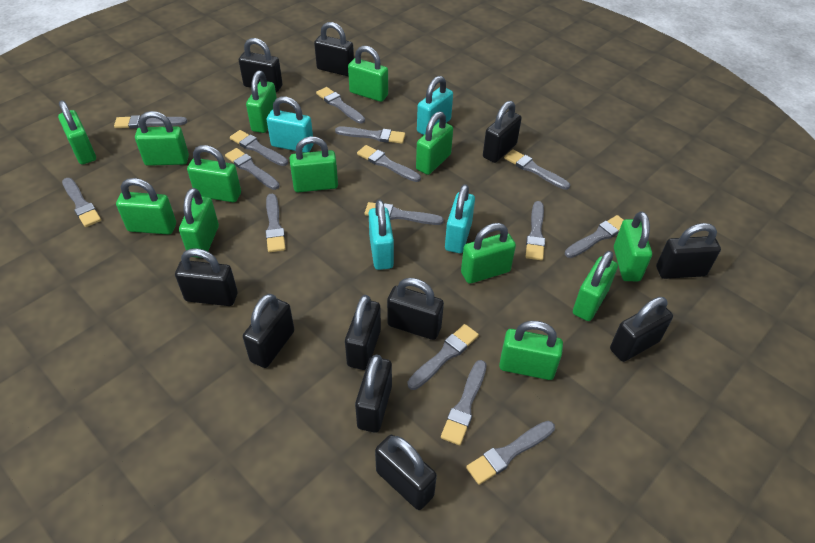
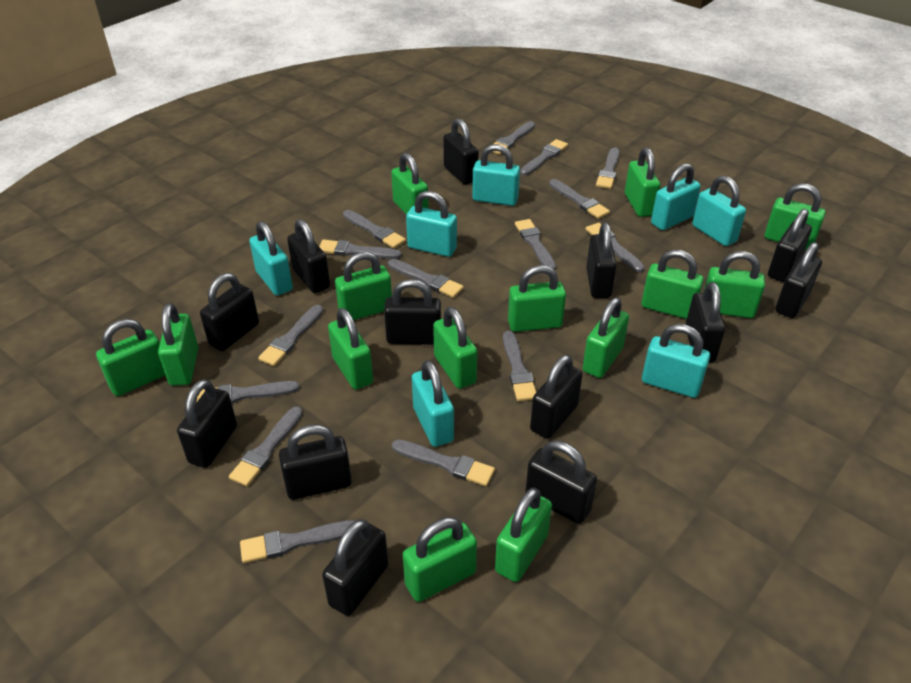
black padlock: [175,248,238,306] [239,38,283,92] [243,294,295,368] [314,22,354,76] [345,295,381,370] [355,355,392,433] [375,435,437,510] [387,278,444,340] [483,101,522,163] [610,297,673,362] [656,223,721,279] = 11 -> [177,379,237,468] [200,273,259,351] [279,425,352,500] [287,219,330,293] [322,519,388,616] [384,279,441,345] [443,118,479,185] [525,441,597,524] [530,355,583,439] [586,223,617,298] [685,282,725,362] [768,209,812,282] [775,242,822,318] = 13
green padlock: [58,100,96,164] [116,178,176,235] [135,111,189,166] [179,188,219,258] [187,145,241,202] [246,71,277,133] [290,136,338,192] [348,46,388,102] [416,112,453,175] [461,223,516,284] [499,321,563,380] [573,251,618,321] [614,212,652,281] = 13 -> [96,319,166,396] [158,303,198,386] [328,308,373,390] [335,252,392,320] [391,153,429,215] [403,517,477,602] [433,307,477,389] [495,488,552,582] [508,265,566,332] [583,298,629,378] [625,147,660,217] [641,250,704,319] [703,251,765,318] [765,183,826,250] = 14
turquoise padlock: [267,97,314,153] [369,200,394,270] [417,76,453,135] [445,184,475,253] = 4 -> [249,221,293,296] [406,191,457,257] [412,360,454,447] [472,144,520,206] [642,324,710,398] [651,163,701,230] [692,176,746,246] = 7

